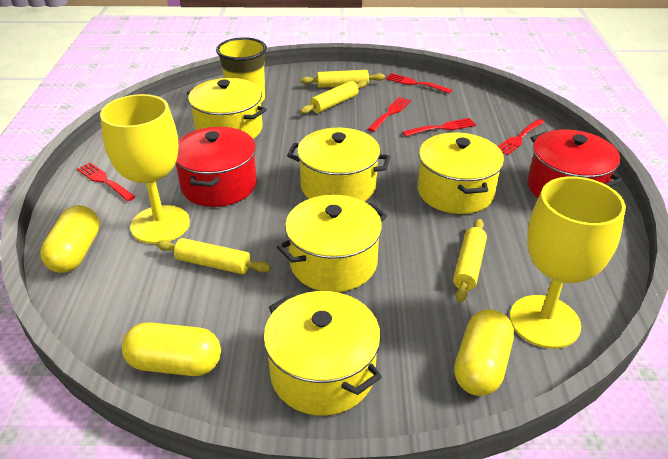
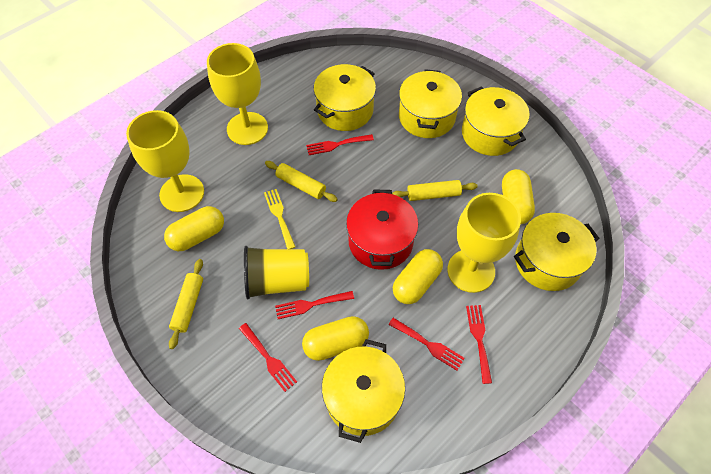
red pot: [176,127,257,207] [527,129,623,198] = 2 -> [346,189,418,270] = 1
yellow capsule: [40,205,100,273] [122,322,221,376] [454,309,514,396] = 3 -> [164,206,224,251] [302,316,369,361] [393,249,443,304] [502,169,535,224] = 4
yellow fork: none = 0 -> [264,189,295,249] = 1
yellow goblet: [100,94,190,244] [510,176,626,349] = 2 -> [126,110,204,212] [207,43,268,145] [447,193,521,293] = 3
yellow rolling pin: [156,238,271,274] [300,81,367,114] [301,70,385,88] [453,219,487,303] = 4 -> [169,259,203,349] [265,161,338,202] [392,180,478,201] = 3

